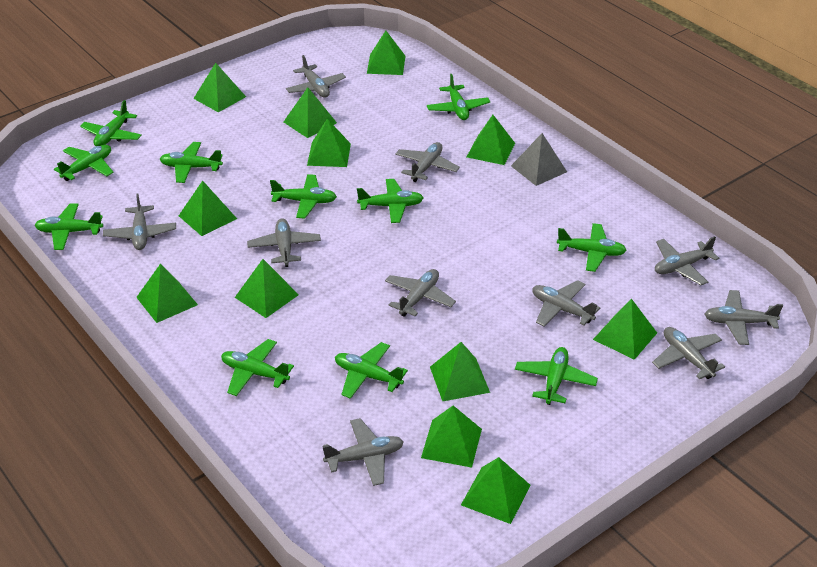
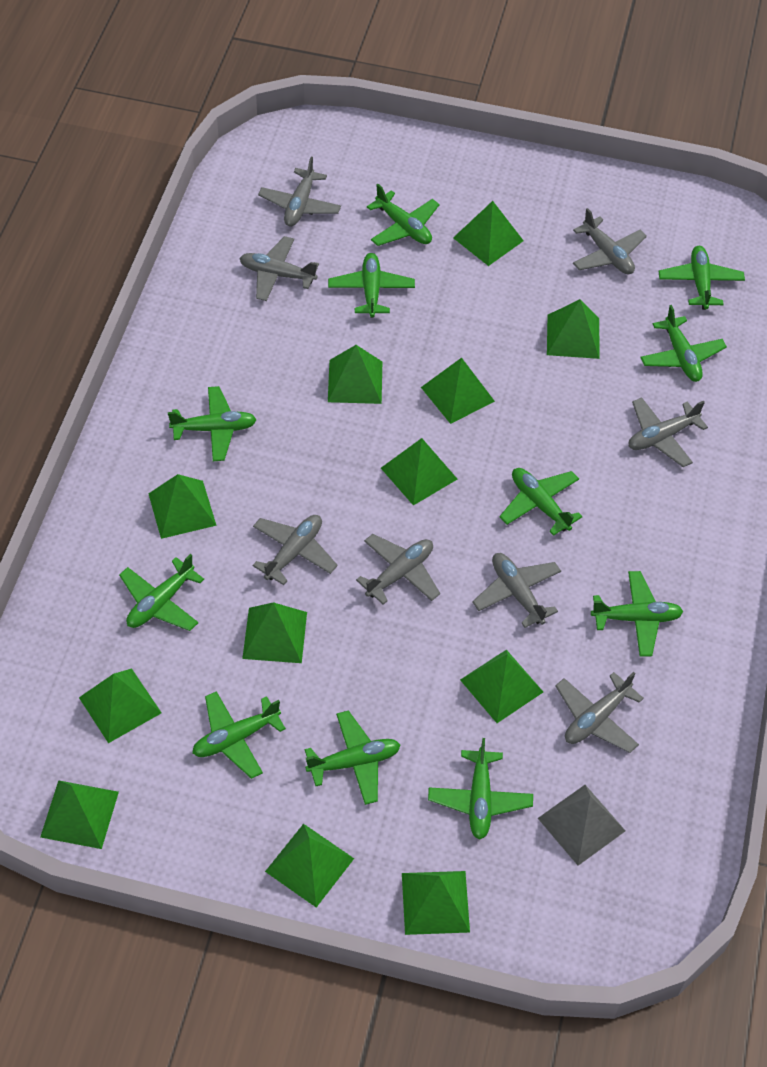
grey plane: [103,193,176,250] [247,219,321,267] [286,55,346,97] [322,418,404,486] [385,269,456,317] [395,142,460,182] [532,280,600,326] [652,327,725,379] [655,236,719,286] [704,290,783,345] = 10 -> [239,236,319,301] [253,515,338,585] [258,156,341,227] [356,534,440,605] [472,553,561,628] [555,672,644,753] [573,208,647,274] [629,397,708,467] = 8

